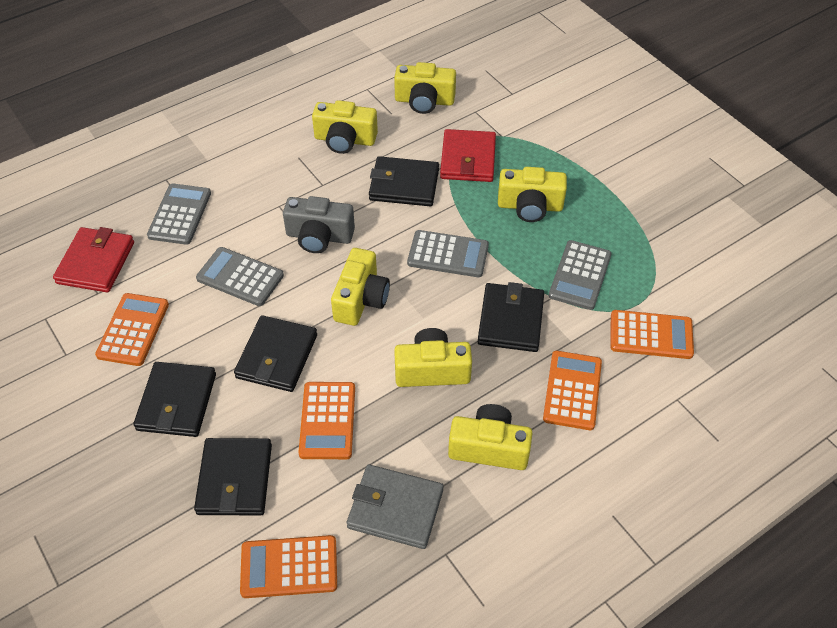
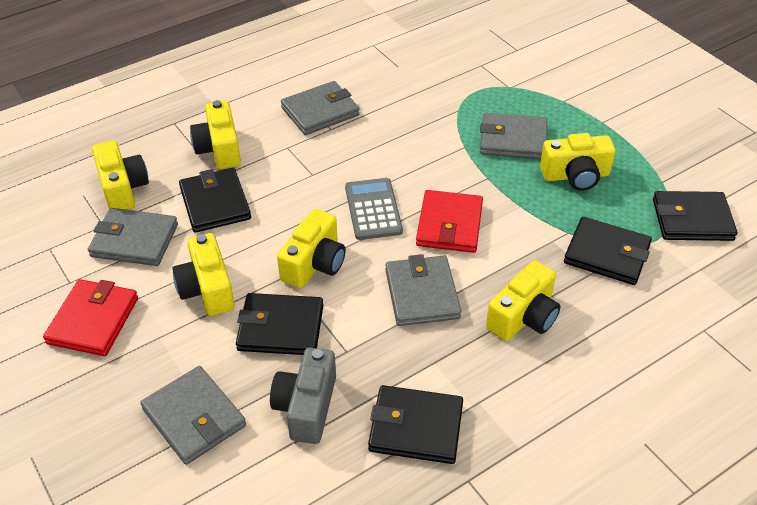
grey calculator: [147,184,211,245] [196,247,284,306] [407,230,489,277] [549,240,612,310] = 4 -> [345,178,403,240] = 1
grey wallet: [347,465,444,549] = 1 -> [88,208,178,266] [140,366,246,465] [281,81,360,135] [385,254,461,326] [480,113,547,159] = 5
orange calculator: [95,293,169,366] [240,535,337,598] [299,382,355,459] [543,351,602,430] [611,310,694,359] = 5 -> none = 0

